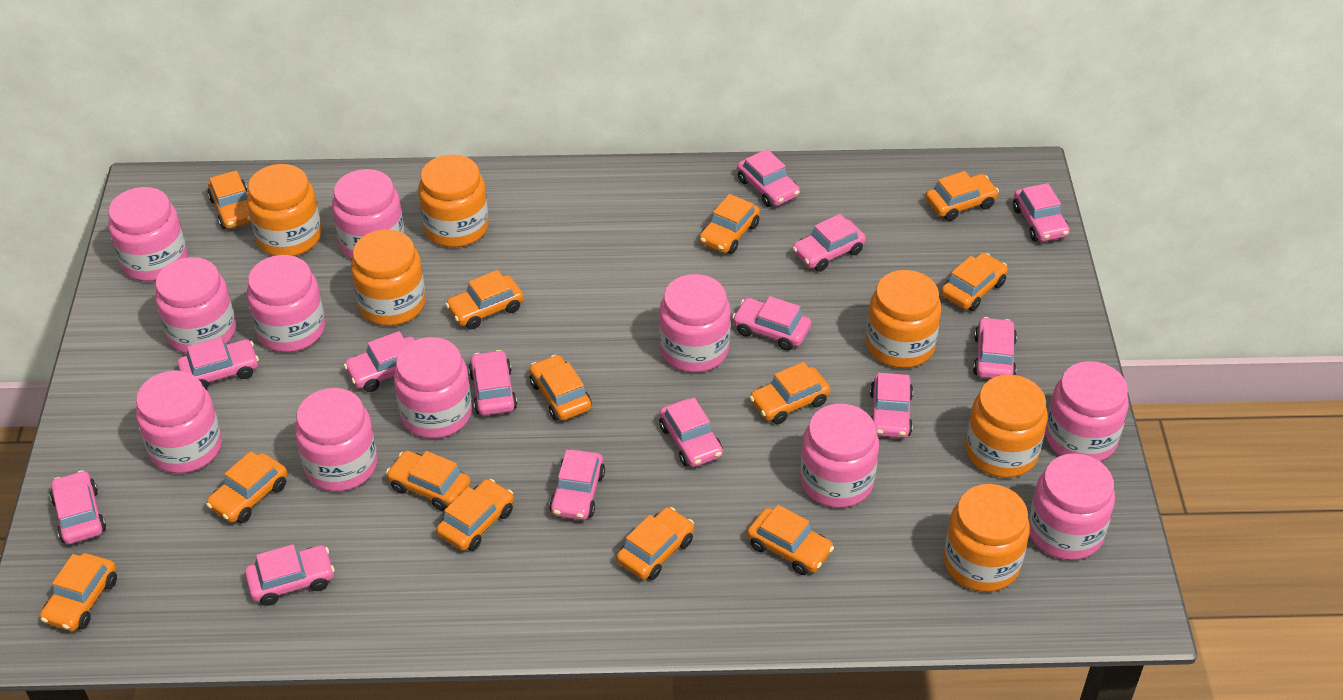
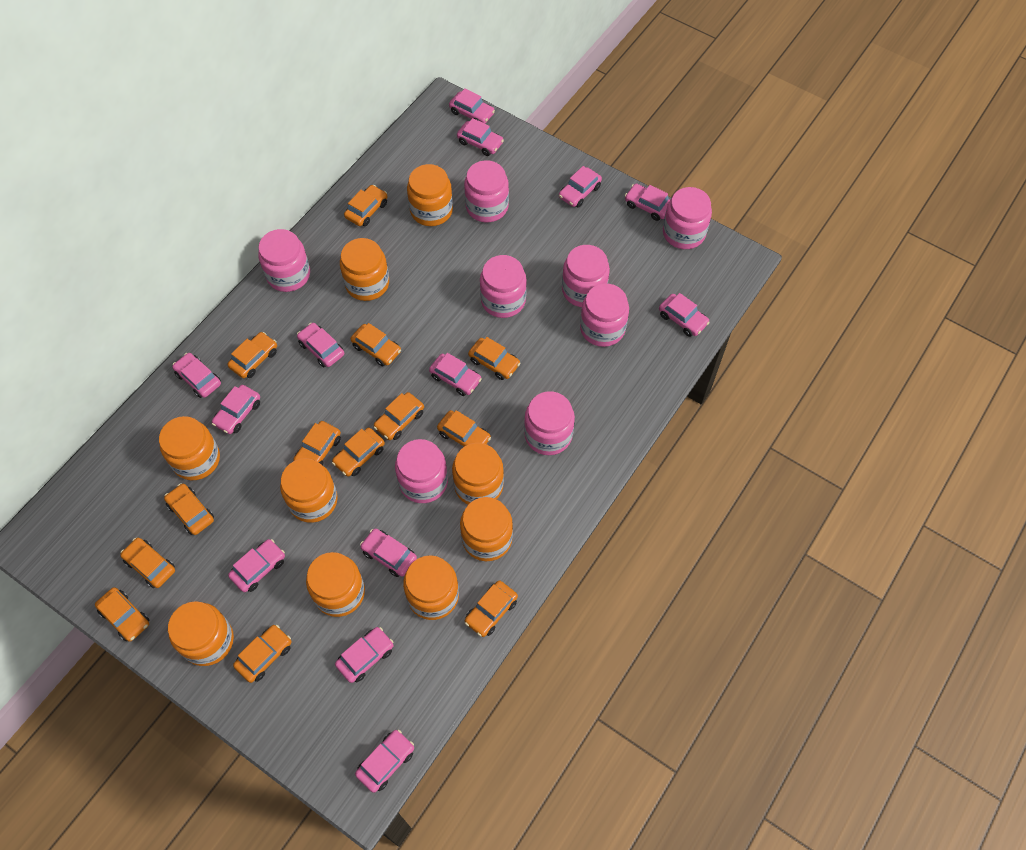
orange jar: [247,164,321,256] [351,230,426,326] [418,155,489,248] [866,270,941,368] [944,484,1030,592] [966,375,1048,478] = 6 -> [159,416,220,480] [168,601,234,666] [280,458,338,523] [306,552,365,617] [340,238,389,301] [403,555,459,620] [407,164,453,226] [452,443,504,505] [460,497,513,561] = 9
pink jar: [108,187,187,281] [136,370,222,473] [155,257,236,354] [247,255,325,352] [295,388,378,492] [332,169,405,259] [394,337,472,439] [659,274,731,373] [800,404,879,508] [1028,453,1115,560] [1045,361,1129,462] = 11 -> [258,229,310,292] [395,439,448,503] [464,160,509,223] [480,255,527,318] [524,391,575,455] [562,245,610,307] [580,284,629,347] [663,187,712,249] = 8

